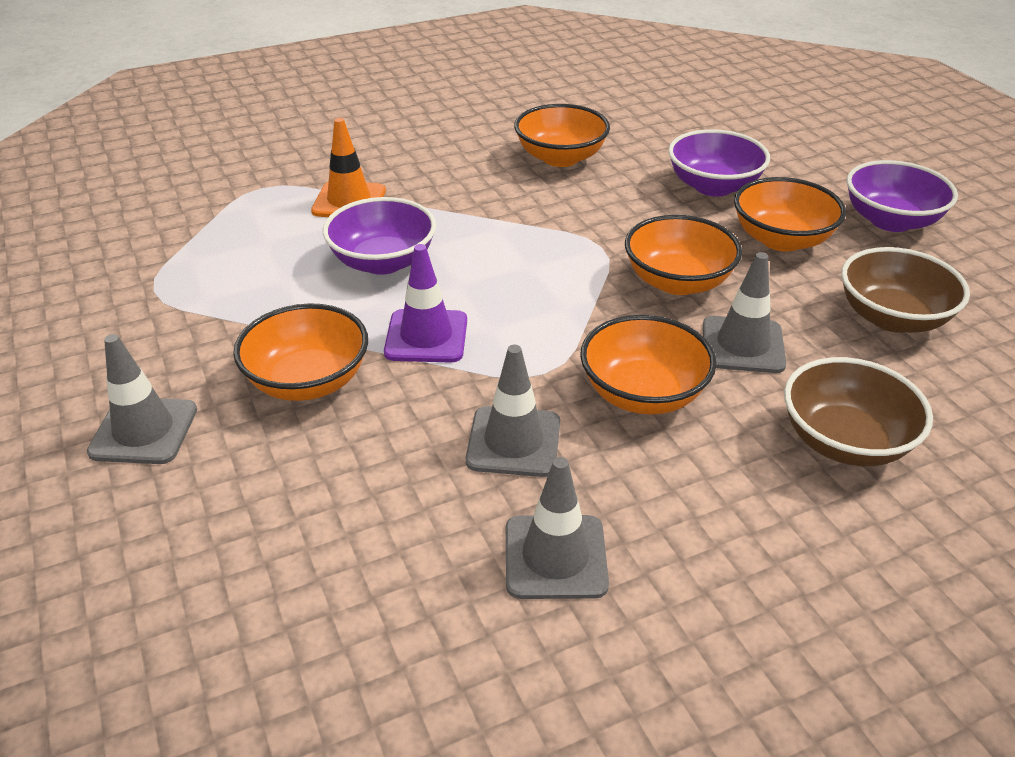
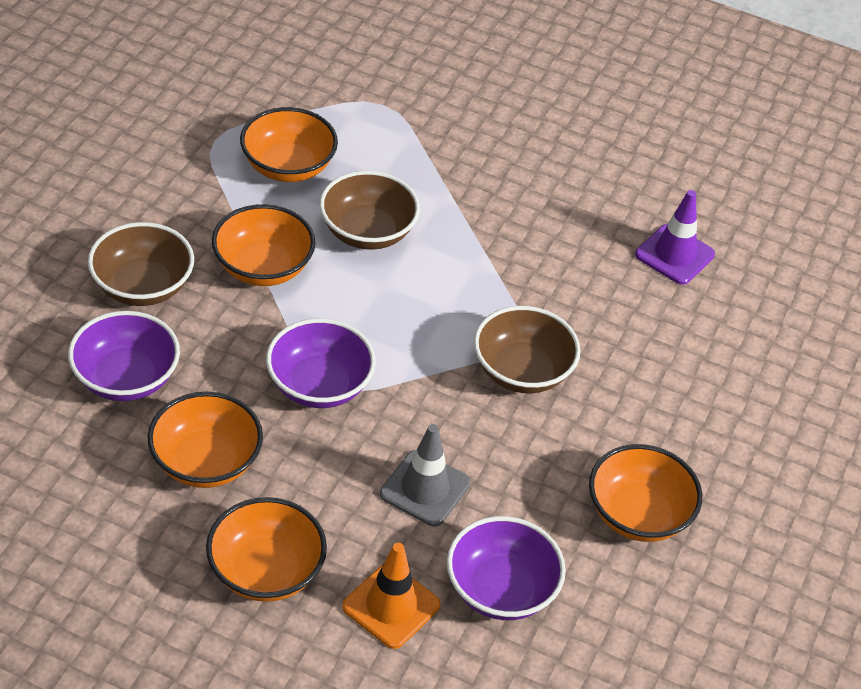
brown bowl: [784,357,933,466] [841,247,970,333] = 2 -> [88,222,194,306] [320,171,420,250] [474,306,581,393] = 3
grey traffic cone: [87,334,197,464] [466,345,560,477] [506,457,609,599] [703,252,786,373] = 4 -> [380,424,470,527] = 1

